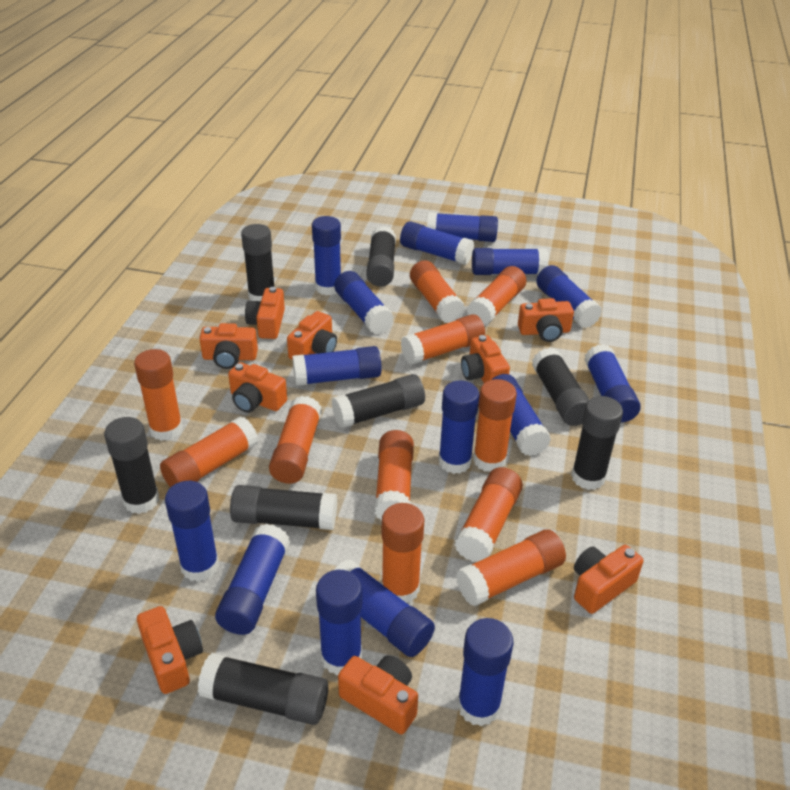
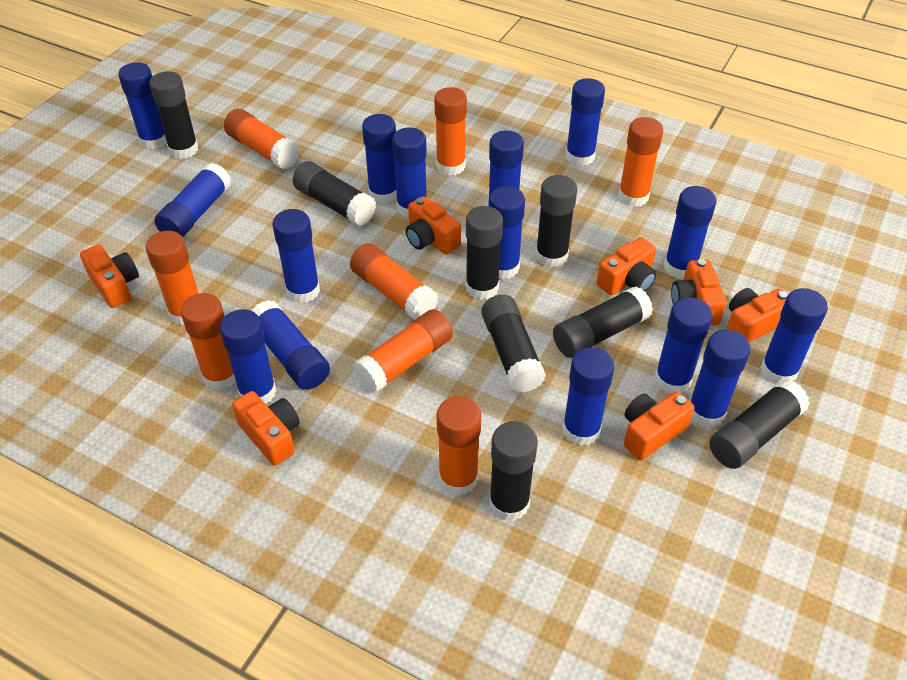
orange camera: [137,606,203,694] [199,323,258,369] [228,362,287,413] [245,287,285,339] [287,311,337,360] [338,655,418,734] [461,335,510,383] [518,298,574,342] [574,545,643,614] = 9 -> [80,244,139,308] [232,391,300,465] [406,196,461,255] [597,237,657,296] [624,392,695,460] [671,259,726,326] [726,288,788,342] = 7
orange glue stick: [134,349,183,441] [160,416,258,487] [269,396,322,484] [374,430,414,521] [381,503,424,603] [401,314,485,365] [410,260,465,323] [454,467,523,562] [456,529,566,607] [467,266,526,326] [473,379,517,472] = 11 -> [146,231,199,325] [181,293,236,390] [224,109,300,170] [350,243,438,320] [353,309,453,393] [434,87,467,176] [437,396,481,496] [618,117,663,207] = 8

